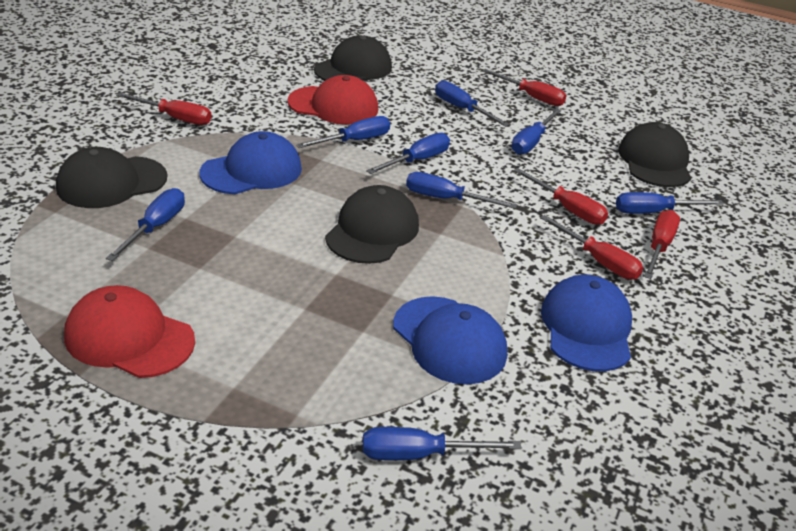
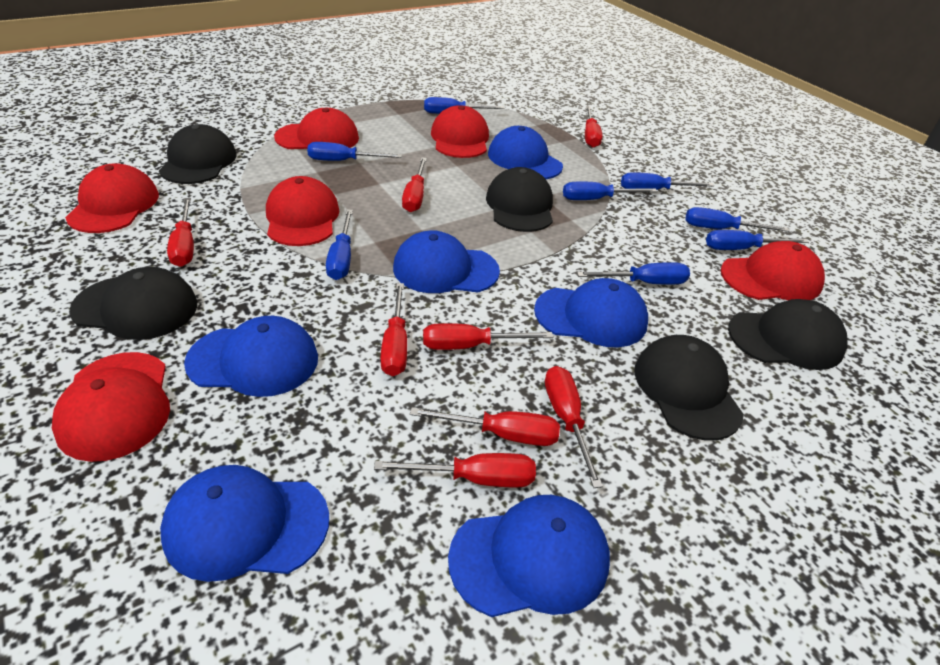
black cap: [56,147,168,208] [314,35,392,81] [325,185,419,264] [618,122,691,187] = 4 -> [69,267,197,340] [159,124,237,184] [486,167,553,232] [635,335,744,440] [728,299,847,370] = 5
blue cap: [199,131,302,194] [393,296,507,384] [541,275,632,372] = 3 -> [160,465,329,582] [184,316,318,397] [393,230,500,293] [448,495,610,617] [488,126,563,179] [534,278,648,347] = 6
red cap: [64,285,195,378] [288,75,378,125] = 2 -> [52,352,170,462] [65,163,159,233] [266,176,339,246] [274,108,359,149] [431,105,489,158] [721,241,825,300] = 6
red screwdriver: [116,93,212,125] [482,69,566,106] [514,168,608,225] [540,215,643,280] [644,210,680,279] = 5 -> [167,198,194,267] [374,453,536,487] [380,283,407,376] [402,157,427,212] [410,407,560,446] [423,323,553,350] [545,366,603,488] [585,106,603,148] = 8

